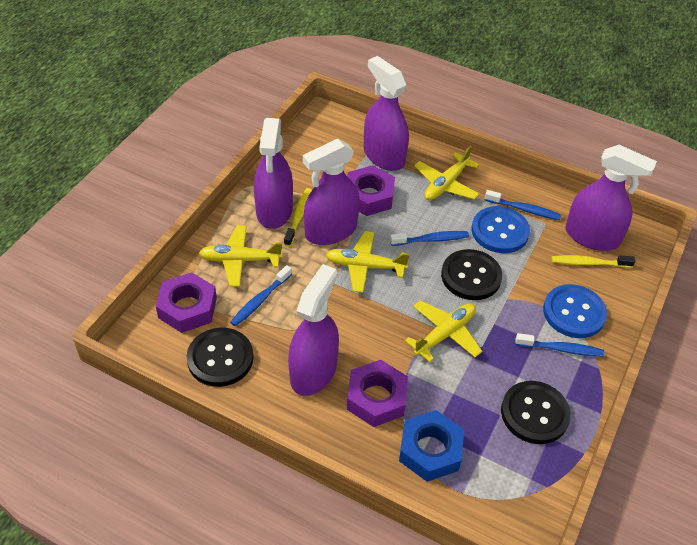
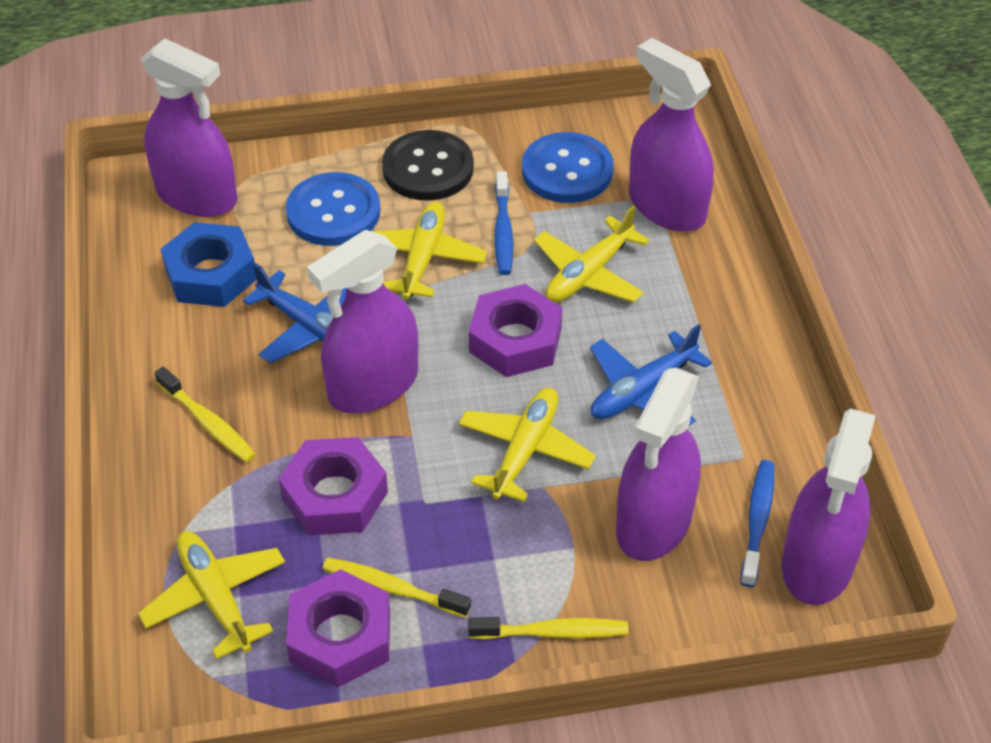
black button: [187,328,253,387] [441,249,502,300] [501,381,571,444] = 3 -> [382,130,474,201] = 1
blue plane: none = 0 -> [243,263,347,363] [590,324,712,426] = 2
blue toothbrush: [230,265,292,326] [390,231,469,246] [485,190,561,220] [515,333,604,357] = 4 -> [494,171,513,275] [740,460,774,587] = 2
yellow toothbrush: [284,188,312,247] [552,255,636,268] = 2 -> [155,367,256,463] [322,558,471,618] [468,617,629,640] = 3

